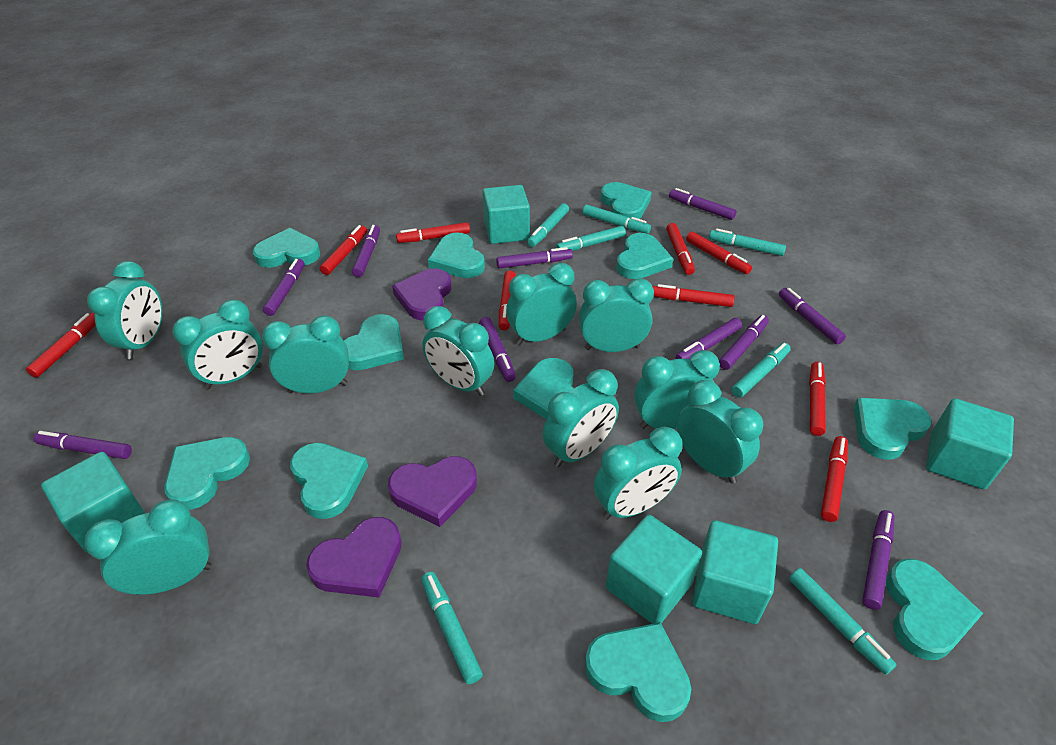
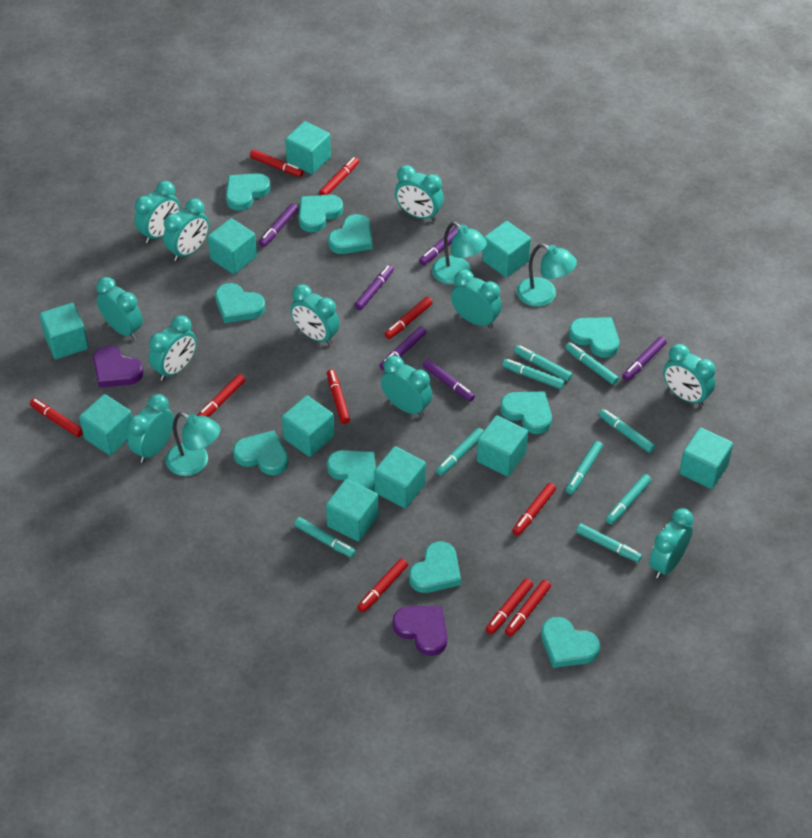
purple heart: [306,517,402,597] [388,456,477,527] [392,268,451,320] = 3 -> [93,346,143,388] [393,606,447,656] = 2
purple marker: [34,431,132,459] [263,259,305,316] [352,225,380,277] [479,317,516,382] [496,247,573,269] [669,188,736,220] [675,318,742,359] [719,315,769,370] [779,288,846,345] [862,510,895,610] = 10 -> [259,203,298,247] [354,265,394,310] [379,326,426,371] [419,227,458,265] [423,359,475,402] [622,337,667,381] = 6
red marker: [26,313,96,378] [320,225,367,275] [396,222,470,243] [499,271,516,331] [652,284,735,307] [666,223,695,275] [686,232,752,274] [809,362,826,436] [821,436,848,522] = 9 -> [30,398,83,437] [197,374,246,417] [250,149,304,177] [319,157,359,195] [327,369,350,424] [357,558,408,613] [385,297,432,339] [486,578,533,635] [505,580,551,637] [512,483,556,536] = 10
turquoise cube: [41,452,145,553] [483,185,530,244] [606,515,702,624] [692,520,778,624] [926,398,1014,489] = 5 -> [39,303,88,359] [79,394,132,455] [208,218,257,274] [282,396,334,457] [285,121,331,174] [326,479,379,542] [374,446,426,508] [477,415,528,476] [482,221,531,277] [679,427,733,489] = 10
turquoise heart: [164,437,250,510] [253,228,320,268] [290,443,368,519] [344,314,404,370] [428,232,485,278] [513,358,574,420] [585,622,691,722] [600,182,652,219] [616,233,673,279] [854,398,931,460] [886,559,983,660] = 11 -> [215,283,265,323] [226,173,271,211] [233,430,288,475] [299,195,343,233] [327,450,376,491] [328,214,373,254] [409,541,461,593] [500,391,552,434] [541,617,600,668] [569,317,619,358] = 10
turquoise lamp: none = 0 -> [166,412,221,476] [432,222,487,285] [517,243,577,307] = 3
turquoise marker: [421,572,483,684] [527,203,569,247] [556,226,626,251] [583,205,651,234] [709,229,786,256] [732,343,791,398] [789,568,897,675] = 7 -> [294,517,356,558] [436,428,483,476] [502,359,565,389] [514,345,573,381] [565,343,619,385] [566,441,603,494] [576,523,642,562] [599,409,655,453] [606,474,651,524] = 9

